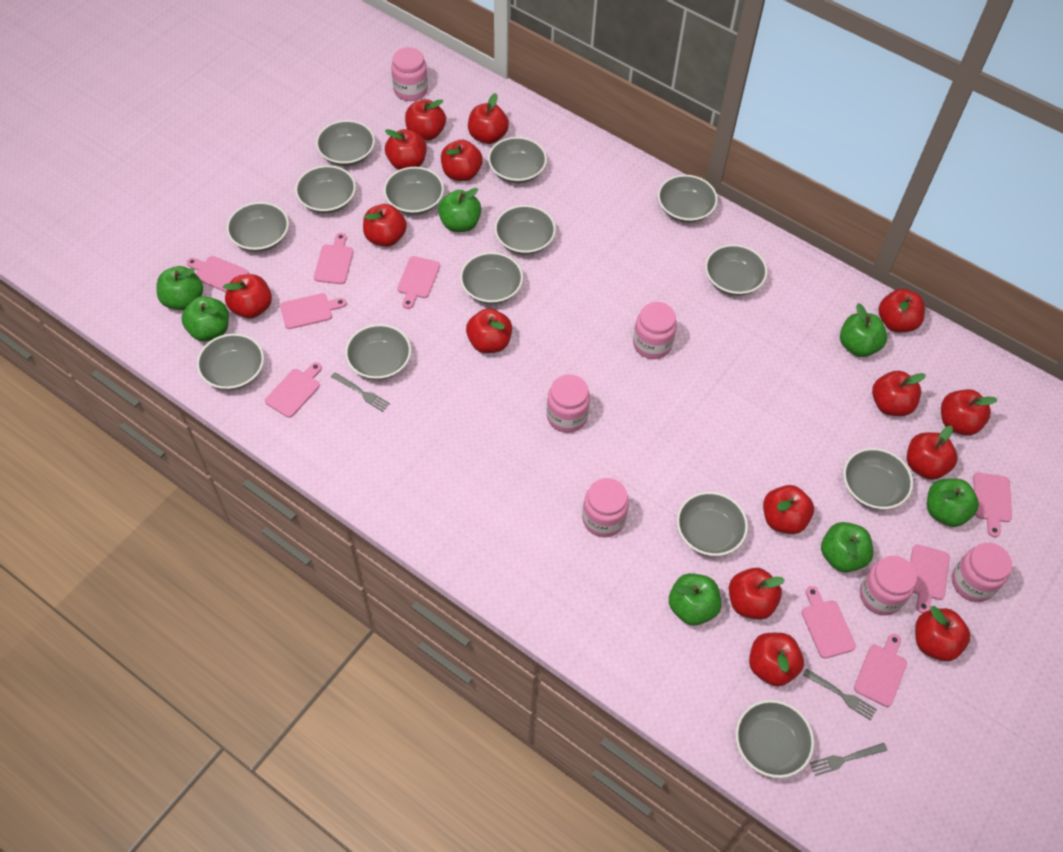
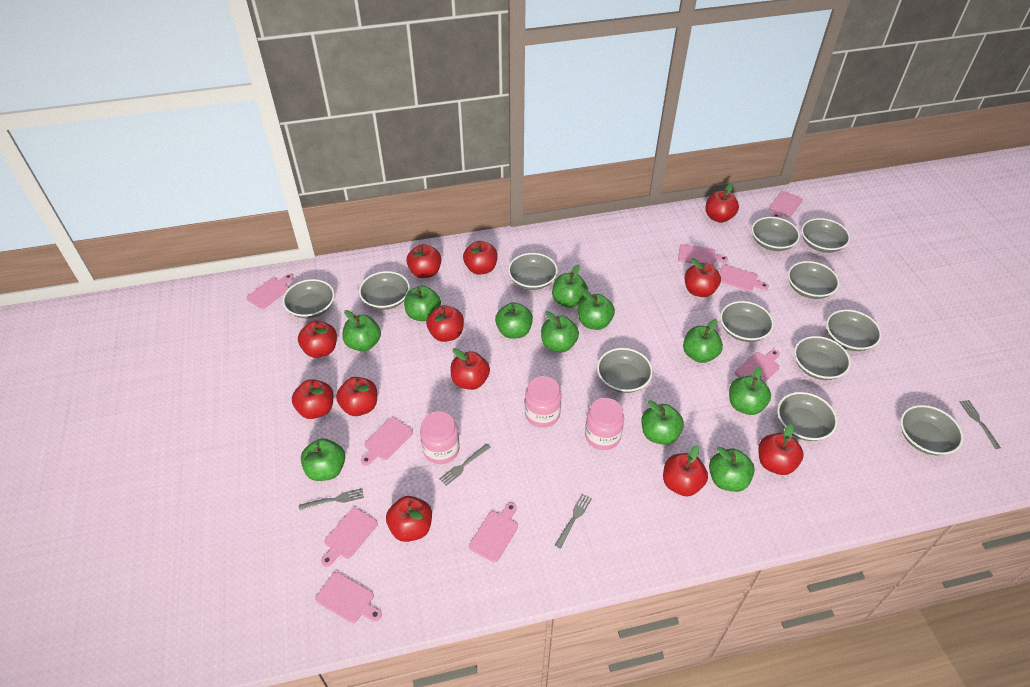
green apple: [156,266,203,310] [181,296,229,342] [438,188,481,232] [669,573,722,625] [821,522,874,572] [840,303,887,357] [927,478,979,527] = 7 -> [301,438,345,481] [342,310,381,351] [404,286,441,321] [495,302,533,339] [541,311,579,352] [552,265,588,308] [578,290,615,330] [641,400,684,445] [683,319,723,363] [709,447,755,492] [729,367,771,415] = 11
grey bowl: [197,333,264,390] [227,202,289,252] [295,165,356,213] [316,120,375,166] [345,324,411,380] [384,167,444,215] [460,252,523,304] [488,137,547,183] [495,205,556,255] [658,175,718,223] [677,492,748,556] [705,244,768,296] [735,700,814,778] [843,448,913,509] = 14 -> [283,279,335,318] [359,271,410,310] [508,253,558,290] [597,348,653,393] [720,301,774,342] [752,217,800,251] [777,392,838,441] [788,261,839,299] [794,336,851,380] [801,218,850,253] [826,310,882,351] [900,405,963,455] = 12
grey fork: [331,372,390,412] [803,668,877,720] [810,743,887,776] = 3 -> [299,488,364,511] [439,444,491,486] [555,494,592,549] [960,400,1001,449] = 4
pink jar: [391,47,428,101] [547,374,590,433] [582,478,629,538] [633,302,677,359] [860,556,917,616] [952,543,1012,602] = 6 -> [420,411,460,464] [525,376,561,428] [585,398,624,450] = 3
red apple: [223,274,272,319] [363,204,407,247] [385,129,427,170] [405,99,446,141] [441,140,483,181] [466,308,512,353] [468,93,509,144] [729,568,785,620] [749,633,804,686] [763,485,814,534] [872,371,926,416] [878,289,925,333] [907,426,958,480] [915,606,971,661] [941,389,997,436] = 15 -> [292,379,333,419] [298,321,337,358] [336,377,377,416] [386,496,432,542] [406,244,442,278] [426,305,464,342] [451,348,490,390] [463,241,498,275] [663,445,708,497] [685,258,721,297] [706,183,739,223] [758,424,804,475] = 12

